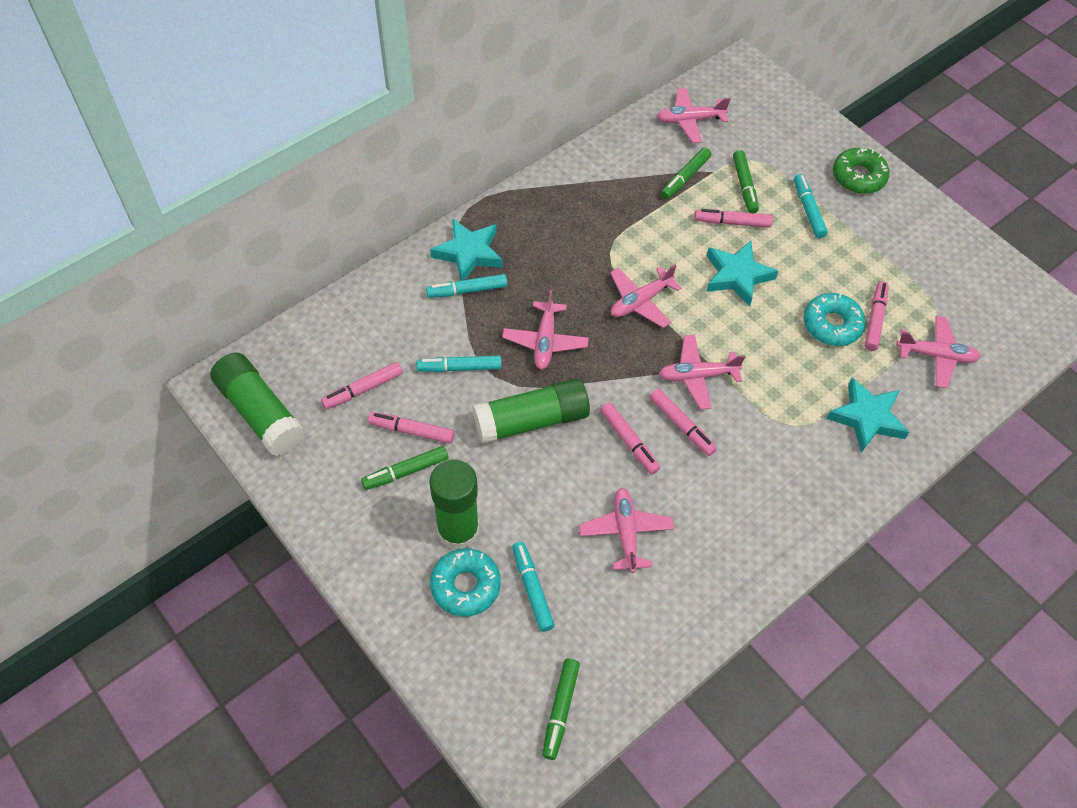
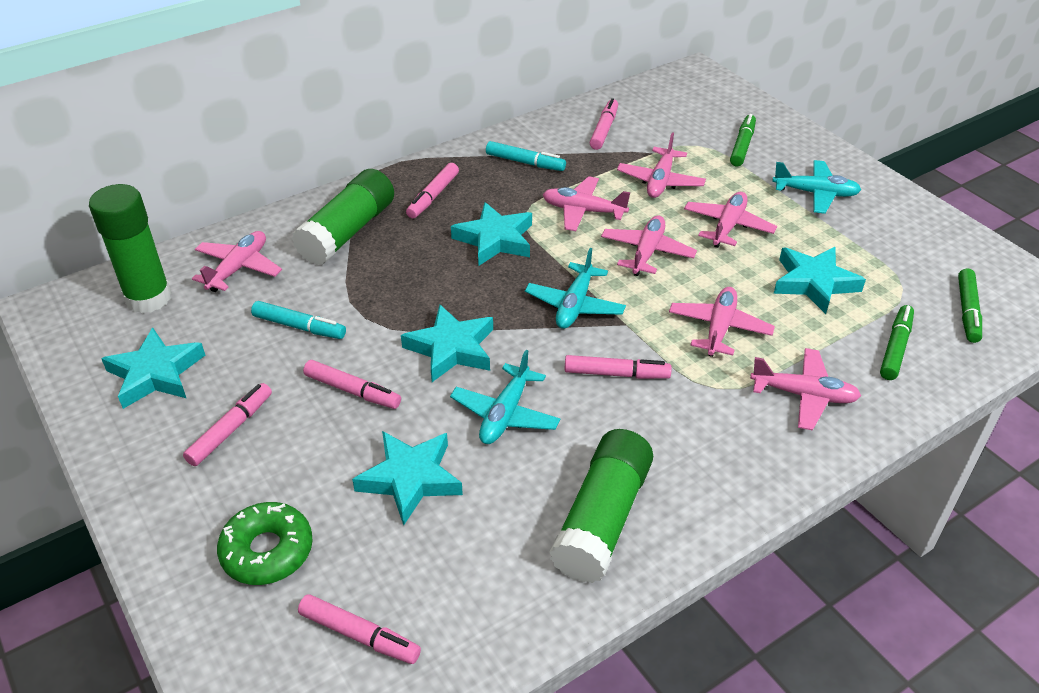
green marker: [361,446,448,490] [542,658,580,760] [661,147,711,199] [733,150,759,213] = 4 -> [730,114,756,166] [880,305,914,380] [958,269,982,343] = 3
pink plane: [502,290,589,369] [579,488,674,573] [610,264,682,328] [657,88,730,143] [659,335,745,410] [896,316,981,388] = 6 -> [192,231,282,292] [543,176,630,231] [601,215,697,276] [617,132,706,198] [669,287,775,357] [684,192,777,248] [750,348,861,431] = 7
turquoise donut: [430,548,501,617] [804,293,866,346] = 2 -> none = 0
turquoise marker: [417,355,502,372] [426,274,507,298] [512,542,555,632] [794,174,828,238] = 4 -> [251,301,346,339] [486,141,566,171] = 2
turquoise plane: none = 0 -> [450,350,561,444] [525,248,626,329] [772,160,861,214] = 3
turquoise star: [430,219,503,280] [706,241,778,306] [826,378,909,453] = 3 -> [101,327,205,409] [352,431,463,525] [401,305,493,382] [451,202,532,266] [774,247,866,314] = 5

